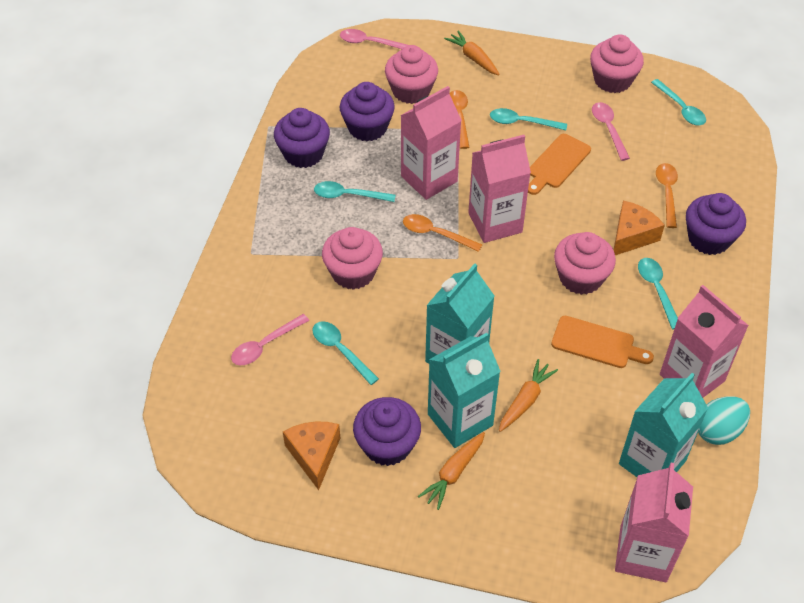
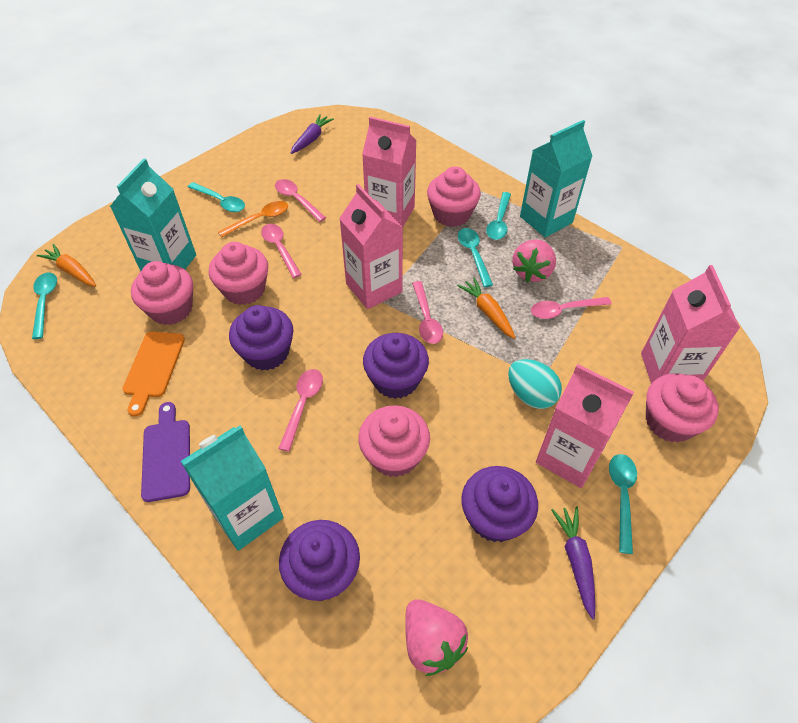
orange carrot: [418,432,485,510] [444,31,500,75] [499,359,558,432] = 3 -> [37,244,96,287] [457,277,515,339] = 2
orange cheese: [283,421,340,490] [613,200,665,255] = 2 -> none = 0
orange cutting board: [528,134,591,195] [551,316,654,368] = 2 -> [123,331,185,417] = 1
orange spoon: [403,214,483,252] [450,90,469,149] [656,163,678,228] = 3 -> [218,201,288,238] = 1
pink cupcake: [322,227,383,290] [385,45,438,104] [554,232,616,295] [590,34,644,93] = 4 -> [131,261,193,325] [209,242,268,305] [358,406,430,477] [427,166,481,227] [646,373,719,442] = 5
pink spoon: [231,314,309,365] [340,29,408,49] [592,102,630,161] = 3 -> [261,224,302,278] [275,179,326,222] [278,369,323,452] [412,281,443,344] [531,297,612,319] = 5
pink strawberry: none = 0 -> [405,599,468,676] [512,239,556,282] = 2
purple carrot: none = 0 -> [291,114,334,154] [551,506,595,619] = 2
purple cutting board: none = 0 -> [141,402,190,502] = 1

